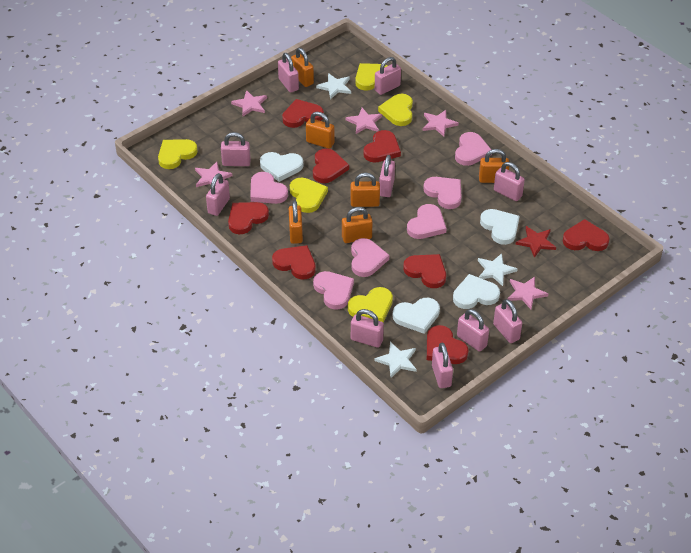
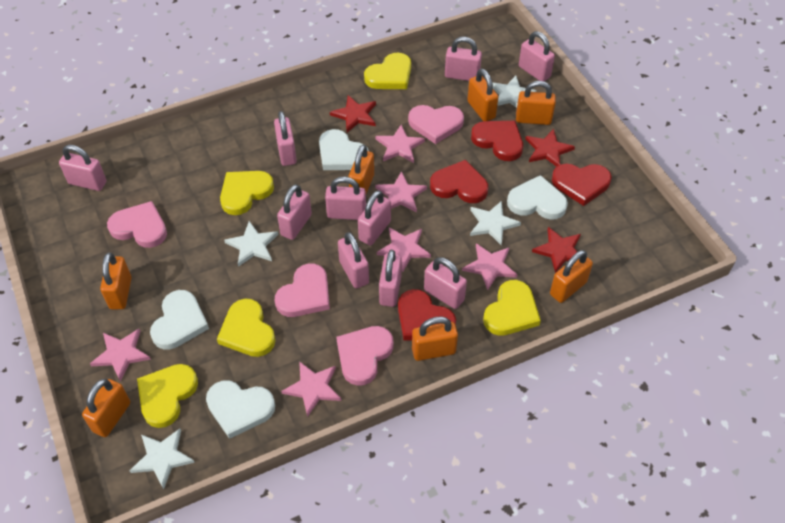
orange padlock: [289,200,303,244] [291,48,314,87] [306,112,335,149] [342,207,372,243] [351,173,380,207] [479,149,509,183] = 6 -> [82,379,130,437] [100,253,132,309] [349,145,374,194] [412,316,458,361] [467,69,498,121] [516,81,556,125] [550,250,593,303] = 7
pink heart: [250,172,288,204] [313,271,354,310] [351,238,389,277] [407,204,447,239] [423,177,462,209] [455,132,492,166] = 6 -> [107,201,167,248] [275,263,330,317] [336,326,394,386] [408,105,464,144] = 4
pink star: [195,162,232,187] [231,90,267,116] [346,108,382,134] [423,110,459,137] [507,277,548,309] = 5 -> [90,329,151,381] [281,361,341,417] [375,171,427,213] [376,125,425,163] [377,227,431,272] [462,244,518,290] = 6
red heart: [228,202,269,234] [272,245,316,279] [282,99,324,128] [313,148,349,183] [363,130,401,162] [403,254,446,288] [427,325,468,364] [563,219,610,251] = 8 -> [398,289,456,341] [430,160,488,203] [471,121,523,161] [552,164,612,206] = 4
red star: [515,226,556,258] = 1 -> [330,95,376,132] [525,129,575,167] [532,227,581,273] = 3
white star: [316,73,351,99] [375,342,417,378] [478,253,517,286] = 3 -> [130,429,195,489] [224,221,278,267] [470,201,521,245] [492,76,537,108] = 4

